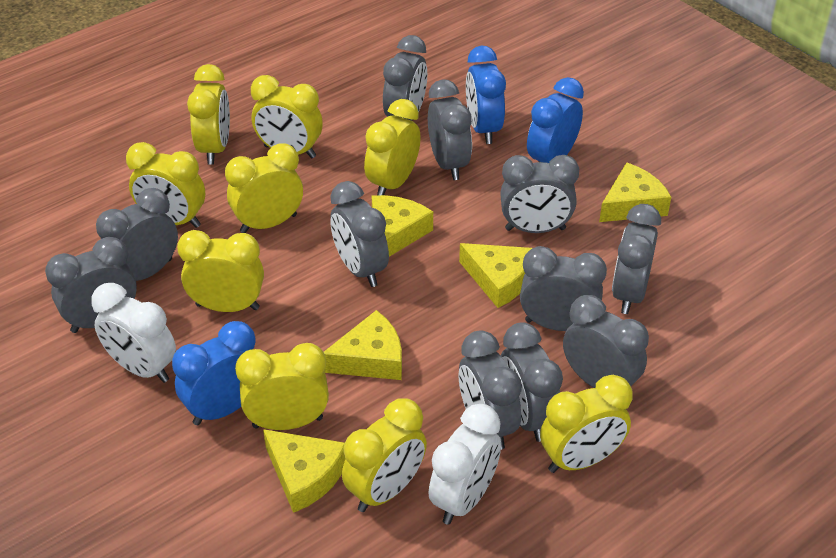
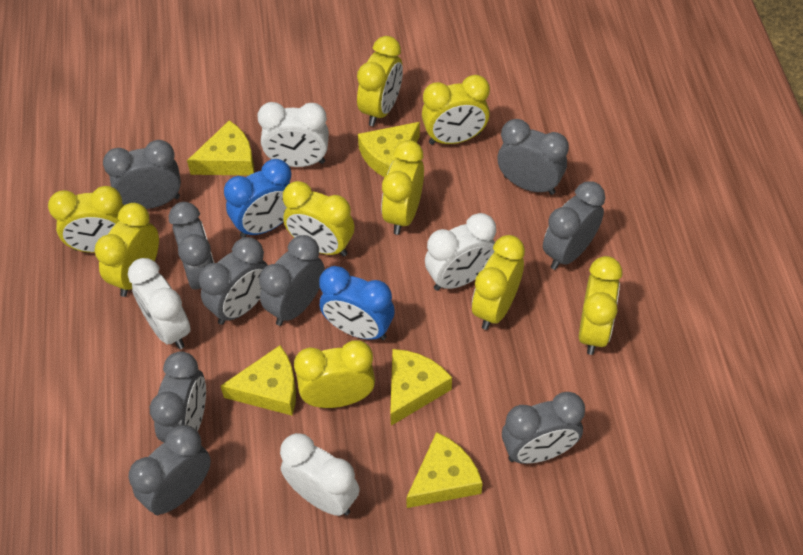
blue clock: [172,321,256,425] [466,46,506,144] [527,77,584,163] = 3 -> [224,159,291,238] [319,266,395,340] = 2
grey clock: [45,237,137,333] [96,188,178,281] [330,181,389,287] [383,35,427,121] [428,80,472,180] [458,330,522,450] [500,155,579,233] [501,322,563,442] [520,246,607,331] [563,295,649,388] [612,204,661,314] = 11 -> [103,140,181,209] [128,425,211,515] [150,351,206,443] [169,202,214,290] [199,237,268,325] [259,235,325,326] [498,119,569,195] [502,392,585,464] [543,181,605,270] = 9
white clock: [91,283,176,383] [429,404,501,525] = 2 -> [128,258,191,349] [257,102,329,167] [280,433,360,516] [425,213,496,291] = 4

